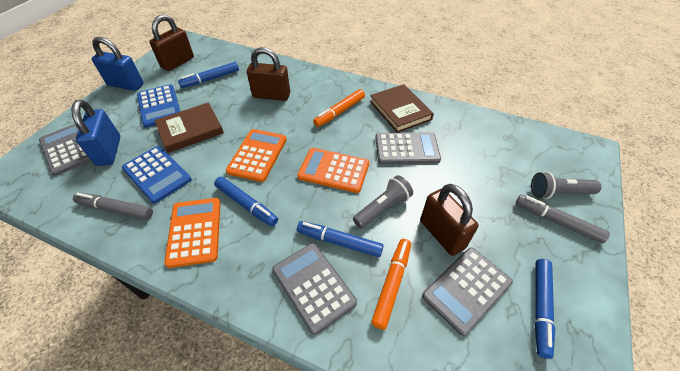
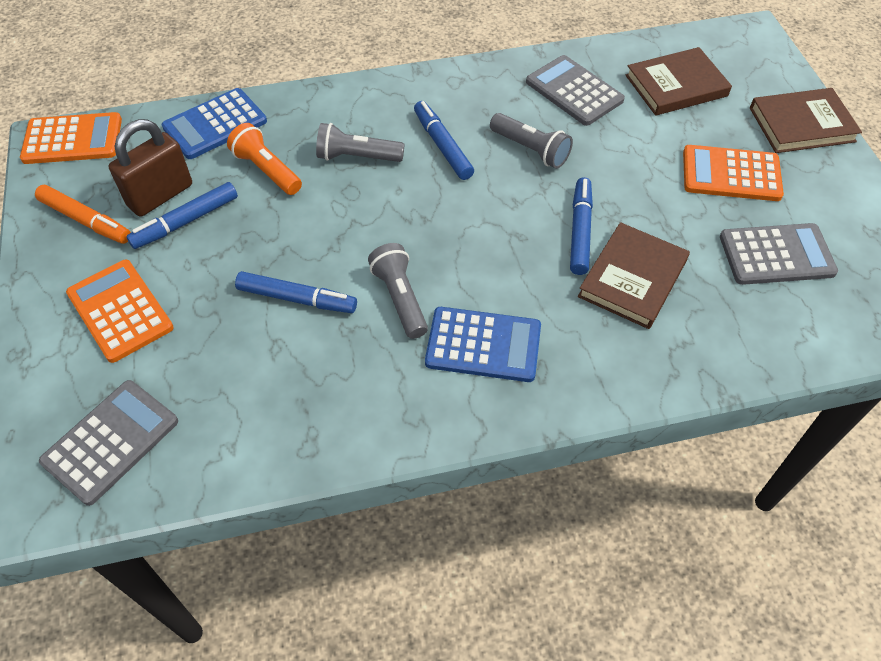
blue padlock: [71,99,120,166] [92,37,144,91] = 2 -> none = 0
brown book: [155,103,224,153] [370,84,434,133] = 2 -> [578,222,690,329] [625,47,732,116] [750,88,862,153] = 3
brown padlock: [149,15,194,71] [247,47,290,101] [420,184,479,256] = 3 -> [109,119,192,217] = 1
grey calculator: [39,124,91,176] [272,243,357,334] [375,132,441,164] [422,247,513,336] = 4 -> [39,380,178,506] [526,55,625,126] [720,223,838,285] = 3
grey flashlight: [353,175,413,229] [531,172,602,199] = 2 -> [316,123,405,162] [368,243,428,339] [490,113,573,169] = 3
grey marker: [73,193,153,220] [516,195,610,243] = 2 -> none = 0
orange flashlight: none = 0 -> [227,123,302,195] = 1
orange marker: [313,89,365,127] [371,239,411,330] = 2 -> [35,185,131,244] = 1

